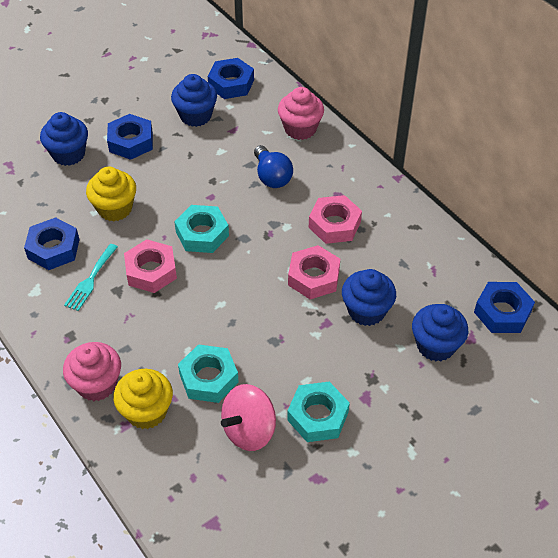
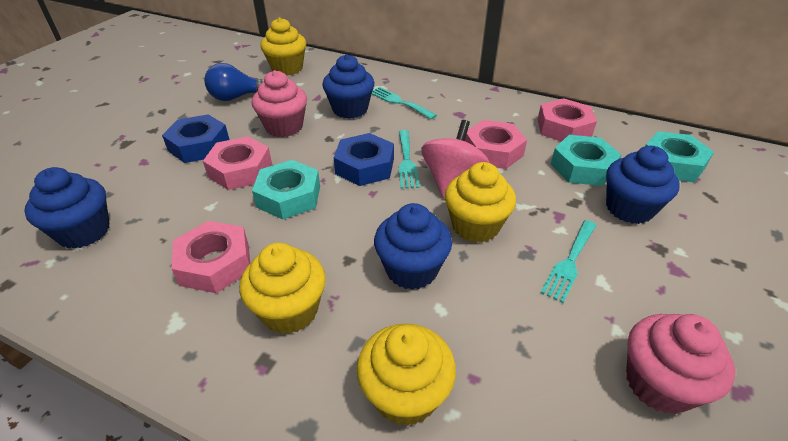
blue nut: [24,217,80,270] [107,114,153,160] [208,58,254,99] [474,282,535,333] = 4 -> [162,114,230,163] [334,133,394,186] = 2
pink nut: [124,239,177,293] [288,245,340,299] [309,195,362,244] = 3 -> [171,221,250,293] [203,136,272,190] [465,120,527,169] [537,98,597,142] = 4
turquoise fork: [64,244,118,311] = 1 -> [372,87,437,119] [399,130,419,189] [540,220,597,303] = 3
yellow cupcake: [86,167,136,221] [113,369,173,429] = 2 -> [240,243,326,334] [260,17,306,75] [357,324,456,426] [445,162,516,243] = 4

